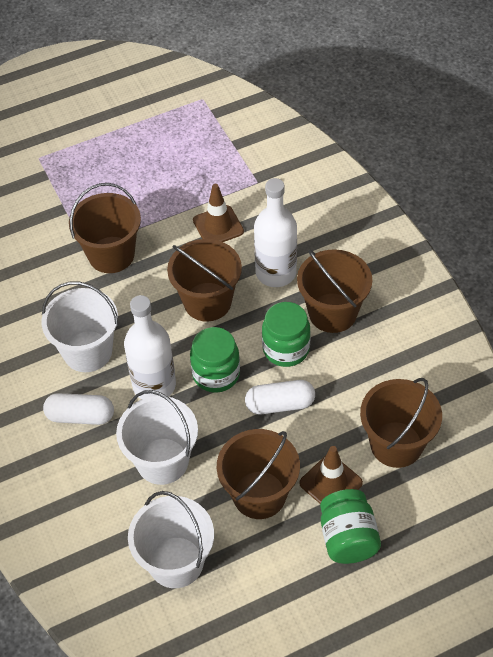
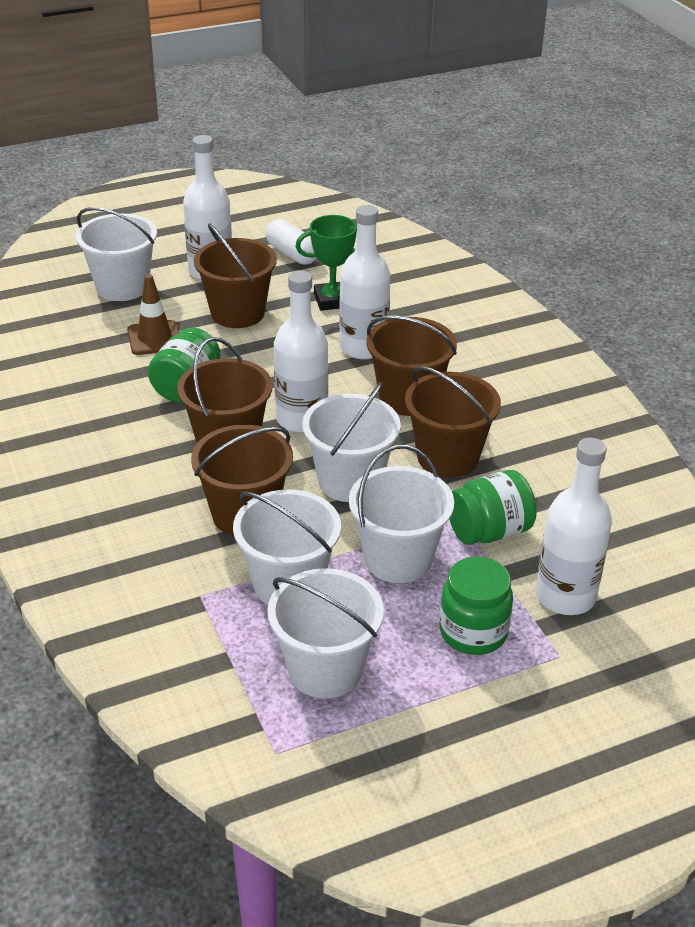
brown traffic cone: [193,184,244,242] [299,446,363,504] = 2 -> [127,274,179,355] = 1
green trophy: none = 0 -> [295,215,357,311] = 1
white bottle: [124,295,176,399] [254,178,297,287] = 2 -> [183,135,232,280] [274,270,328,433] [339,205,391,359] [536,438,612,615] = 4
white bucket: [42,282,118,372] [116,390,198,485] [128,491,214,588] = 3 -> [76,207,157,301] [233,490,341,605] [267,568,384,698] [302,382,401,502] [349,445,454,583] = 5
white capsule: [43,393,114,425] [245,380,315,414] = 2 -> [266,219,317,265] = 1

